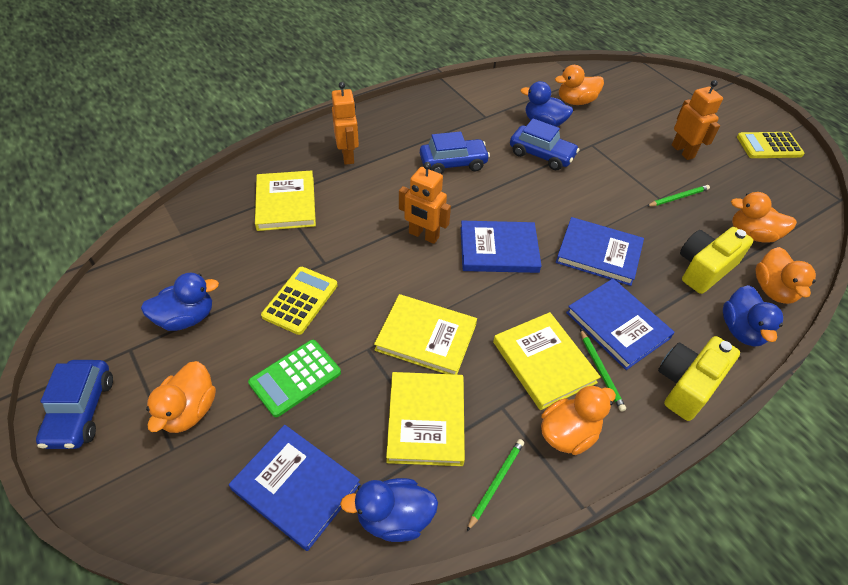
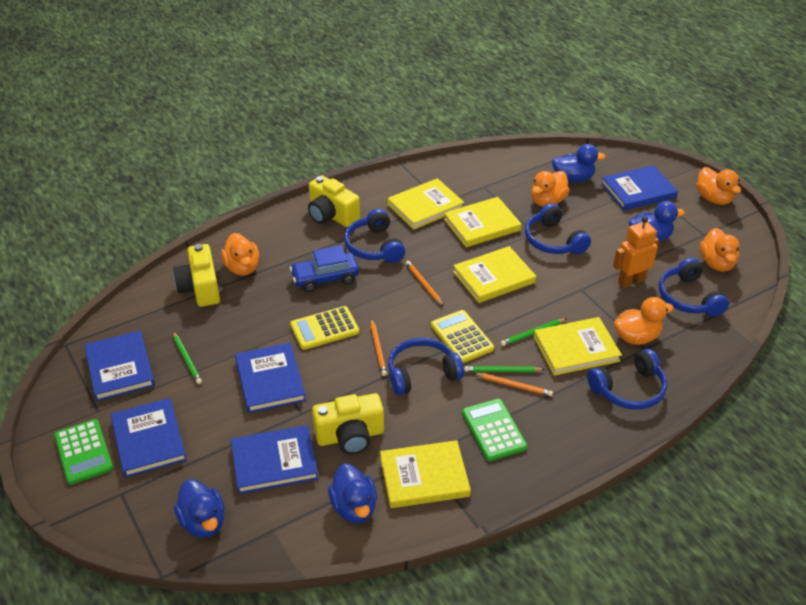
blue book: [229,425,360,551] [461,221,542,273] [556,217,644,286] [566,279,675,370] = 4 -> [84,331,155,401] [111,398,187,478] [231,425,319,494] [235,343,306,413] [601,165,678,210] = 5
blue car: [36,360,113,449] [420,131,490,174] [510,118,580,170] = 3 -> [290,245,359,292] = 1
blue headphones: none = 0 -> [344,209,405,263] [388,337,464,395] [525,203,591,255] [587,349,667,410] [659,258,729,317] = 5
green calculator: [248,340,341,417] = 1 -> [54,419,113,485] [462,399,527,461] = 2
orange pencil: none = 0 -> [371,318,387,376] [406,261,443,306] [473,373,553,396] = 3
orange robot: [332,82,359,165] [399,162,451,244] [672,80,723,160] = 3 -> [613,217,659,288] = 1
yellow book: [255,170,316,231] [374,294,477,375] [386,372,465,466] [493,312,601,410] = 4 -> [380,440,471,508] [388,178,464,230] [444,197,522,247] [453,246,536,303] [534,317,622,376] = 5
yellow camera: [658,336,740,421] [680,227,753,294] = 2 -> [173,244,220,307] [308,176,360,227] [312,393,384,454] = 3

